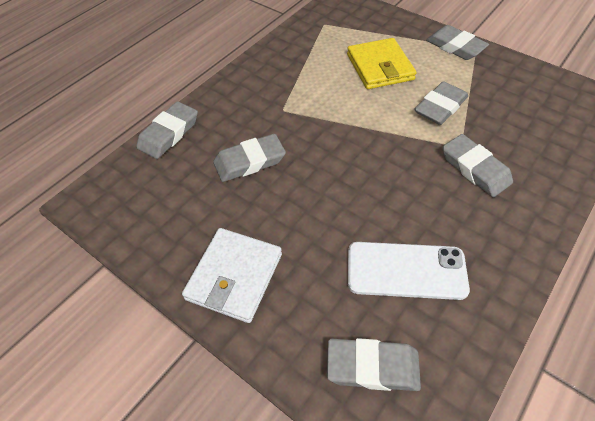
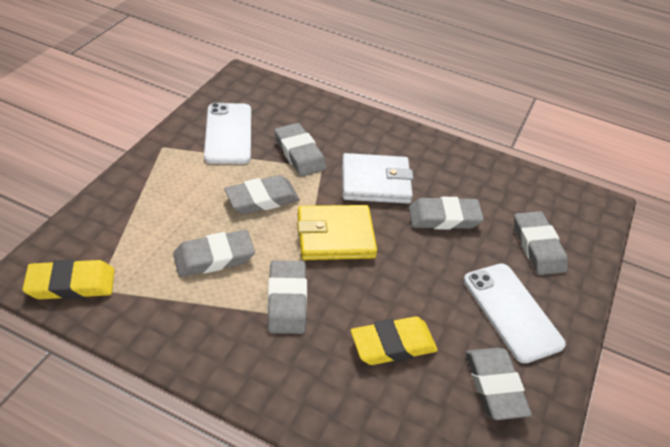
grey eraser: [136,101,198,159] [213,134,286,182] [327,338,421,391] [414,81,468,125] [426,25,489,60] [442,134,513,197] = 6 -> [173,230,255,277] [224,175,300,214] [267,260,307,334] [274,123,326,177] [409,197,484,230] [466,348,532,420] [514,211,568,275] = 7
white phone: [348,242,470,300] = 1 -> [204,103,251,164] [464,263,566,363] = 2
yellow eraser: none = 0 -> [22,259,115,299] [351,316,438,365] = 2

